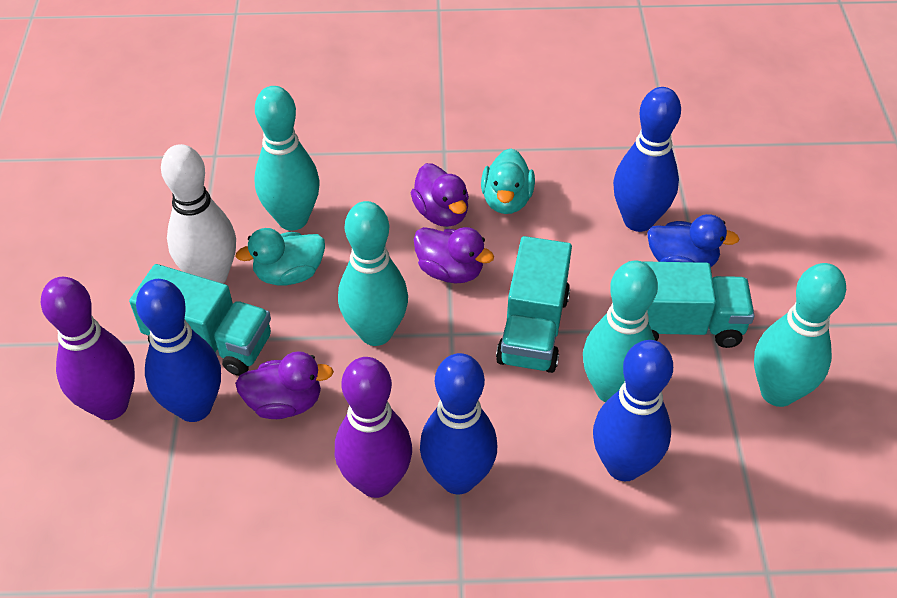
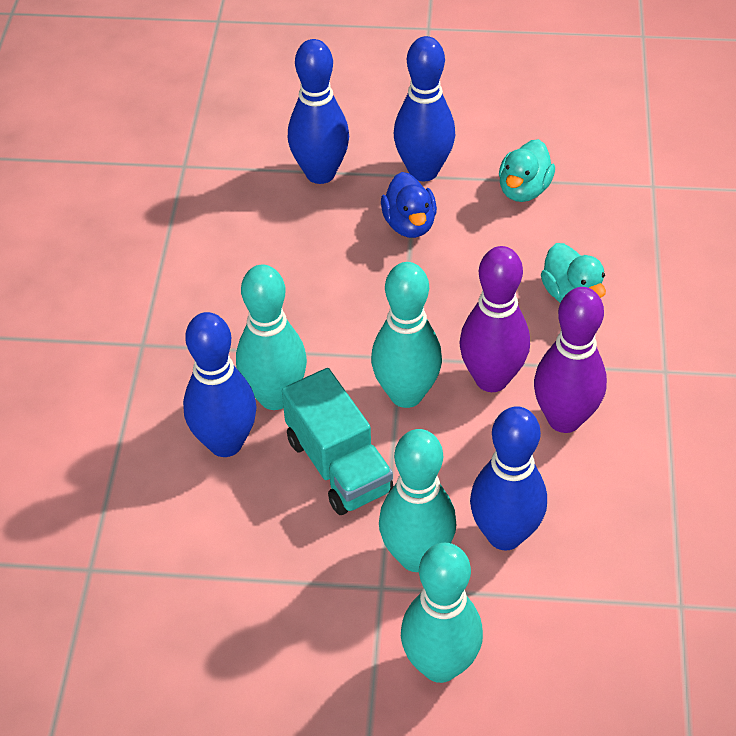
purple duck: [235,351,334,419] [411,163,469,227] [414,227,494,283] = 3 -> none = 0
turquoise truck: [129,264,271,376] [496,236,572,373] [628,261,755,348] = 3 -> [282,368,394,515] = 1
white bowling pin: [161,144,236,284] = 1 -> none = 0

